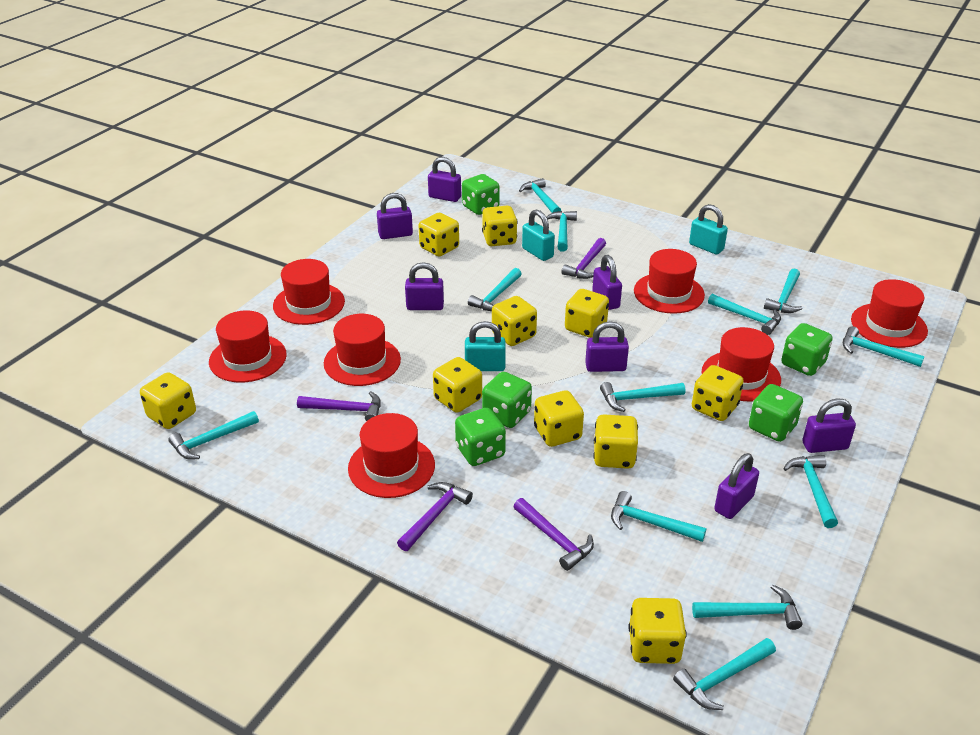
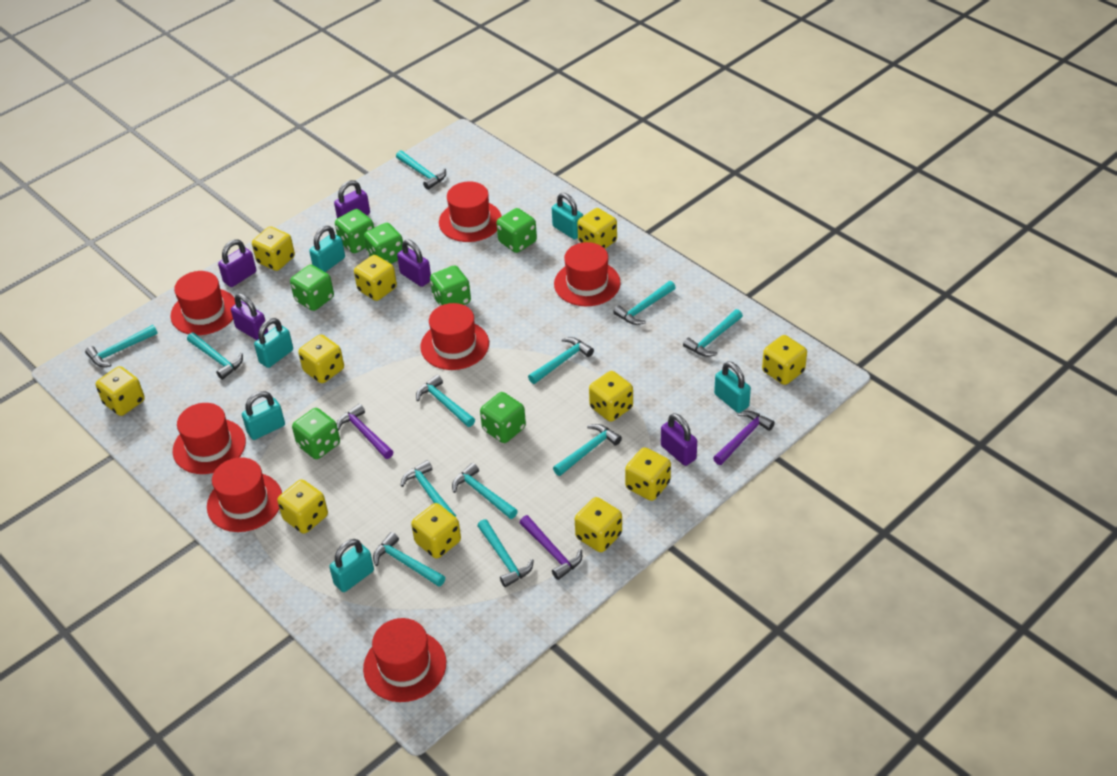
green dice: [455,408,506,466] [462,174,500,215] [482,372,532,428] [749,384,803,442] [781,323,833,376] = 5 -> [290,265,334,311] [292,408,340,459] [335,209,374,253] [364,223,403,264] [430,265,471,306] [480,392,526,443] [497,208,537,253] = 7
purple hammer: [297,391,381,421] [397,482,473,551] [514,498,594,571] [562,238,606,279] = 4 -> [337,404,393,459] [520,515,582,580] [713,411,775,465] = 3
purple padlock: [377,193,413,239] [405,262,444,310] [428,157,461,202] [585,321,629,372] [592,255,622,310] [714,453,759,519] [802,398,856,453] = 7 -> [218,239,256,287] [231,293,268,340] [334,180,370,218] [397,239,431,287] [661,413,697,466] = 5
turquoise padlock: [465,321,506,371] [522,209,555,261] [689,204,728,255] = 3 -> [242,391,285,440] [254,318,293,368] [309,226,345,272] [329,539,374,592] [552,193,583,239] [714,361,751,413] = 6
yellow dice: [140,372,196,429] [418,213,459,256] [433,357,482,413] [482,206,518,246] [492,296,537,346] [534,390,584,447] [565,289,609,338] [593,414,638,469] [629,598,687,664] [692,365,744,421] = 10 -> [96,366,145,416] [252,226,295,271] [277,479,328,534] [298,334,344,383] [354,255,397,301] [411,503,461,558] [575,497,622,552] [577,208,617,249] [589,371,633,422] [625,447,671,501] [762,335,807,385] = 11

